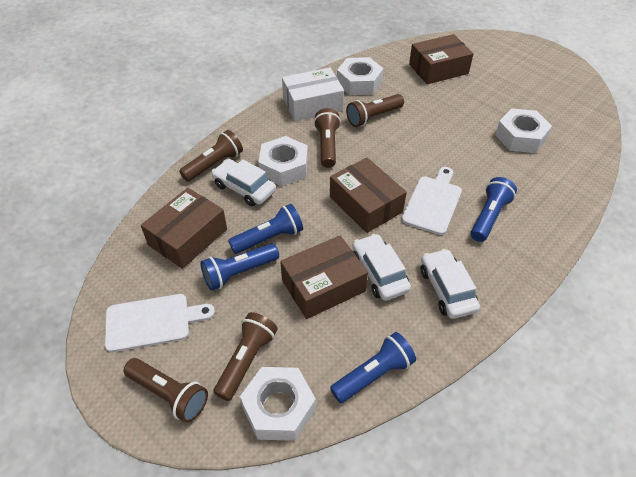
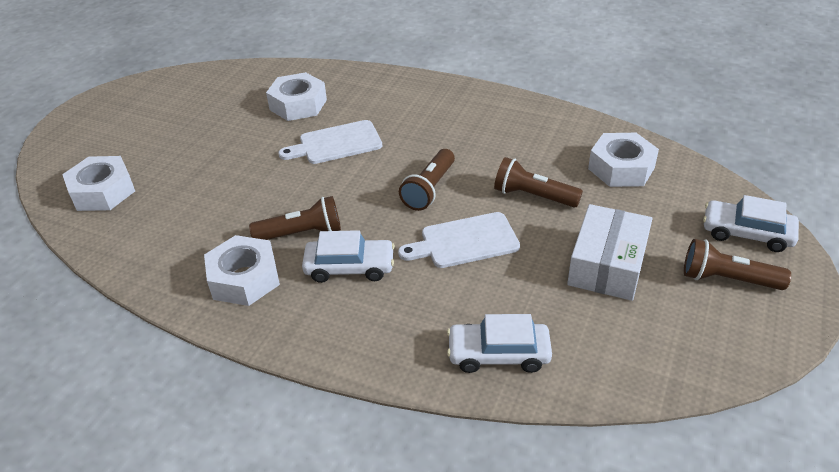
blue flashlight: [200,243,279,291] [228,204,303,254] [330,332,416,403] [471,177,517,242] = 4 -> none = 0
brown box: [141,188,227,269] [280,236,368,319] [330,157,407,233] [409,34,474,84] = 4 -> none = 0
brown flashlight: [123,358,208,423] [179,130,243,182] [213,312,278,401] [314,108,341,168] [346,94,404,127] = 5 -> [249,196,341,240] [399,149,455,211] [494,157,583,208] [684,239,791,290] = 4

